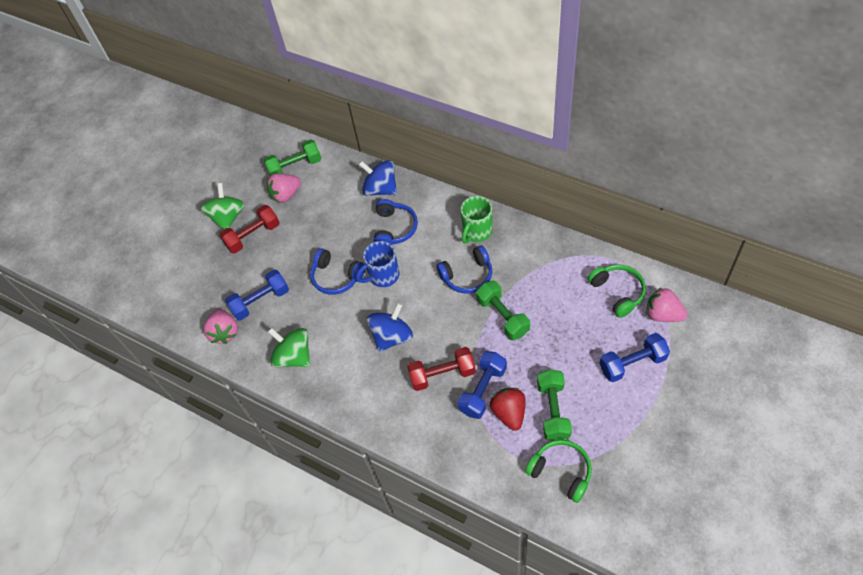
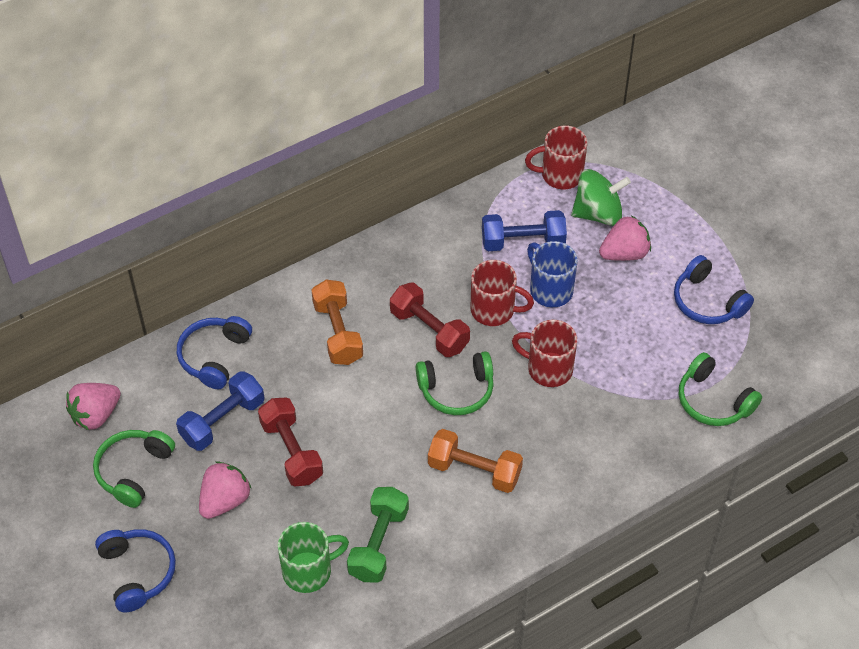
blue dumbbell: [225,270,289,321] [458,351,507,419] [599,333,670,382] = 3 -> [176,371,264,451] [482,210,567,251] = 2
blue spinning top: [358,160,397,196] [367,303,413,352] = 2 -> none = 0
green dumbbell: [264,139,321,176] [476,281,530,340] [537,369,572,441] = 3 -> [347,487,409,583] = 1
green headphones: [525,440,592,503] [588,264,646,318] = 2 -> [93,430,175,508] [416,351,494,415] [679,352,762,426] = 3
green spinning top: [200,183,245,230] [268,328,310,367] = 2 -> [571,169,631,226] = 1
orange dumbbell: none = 0 -> [311,280,363,365] [428,429,523,493] = 2
red mug: none = 0 -> [471,260,534,326] [512,320,577,387] [525,125,587,189] = 3
red strawberry: [490,388,526,431] = 1 -> none = 0

